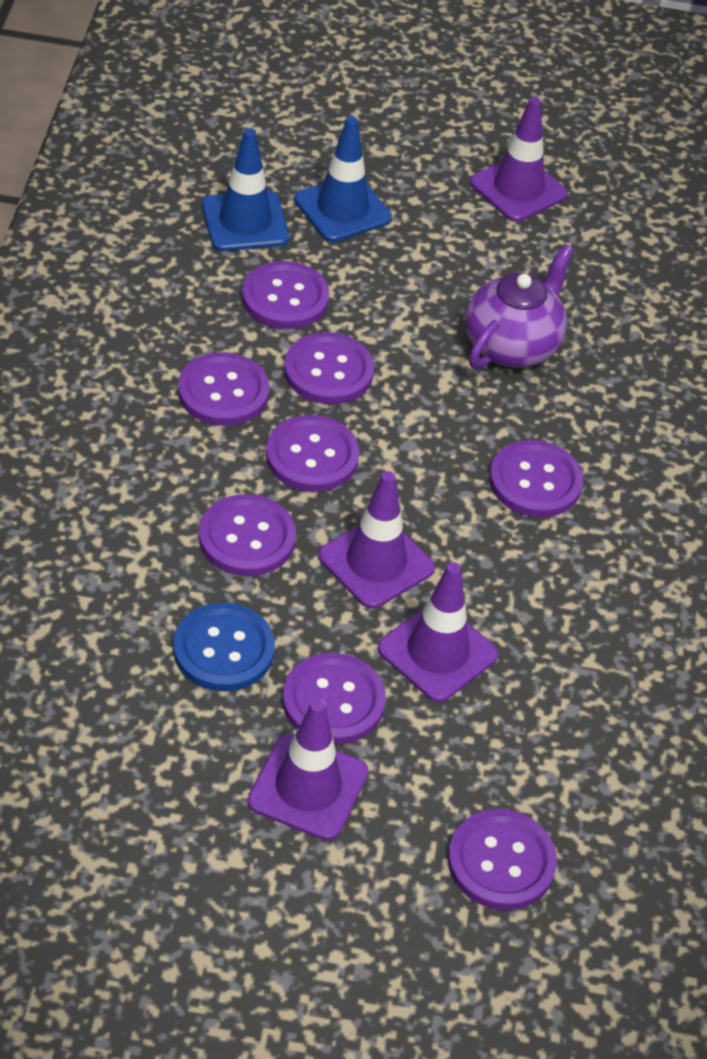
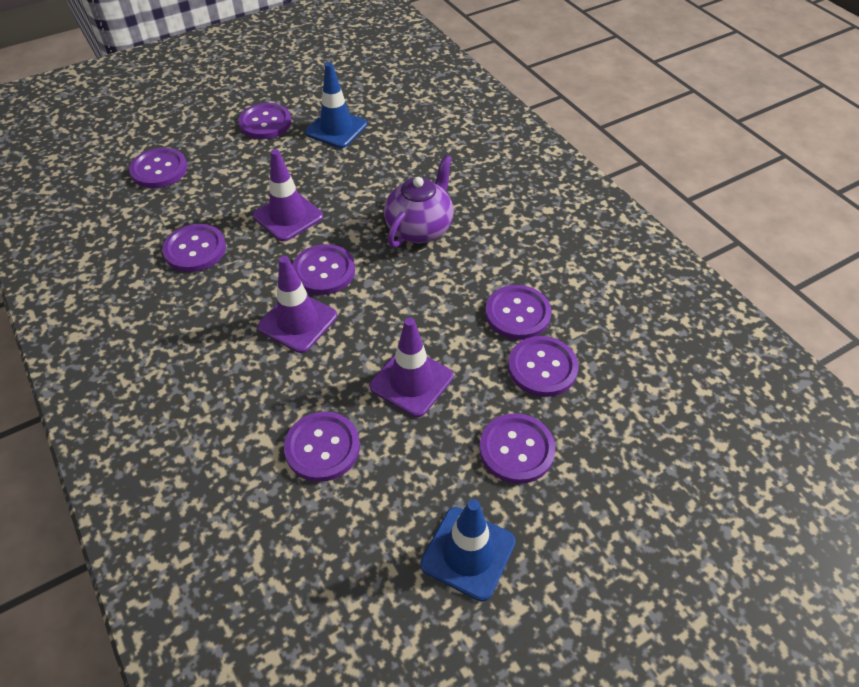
blue button: [173,603,275,692] = 1 -> none = 0
purple traffic cone: [247,699,369,841] [318,471,435,609] [378,562,498,702] [470,97,568,222] = 4 -> [253,149,323,241] [258,256,337,353] [370,318,453,417] = 3

